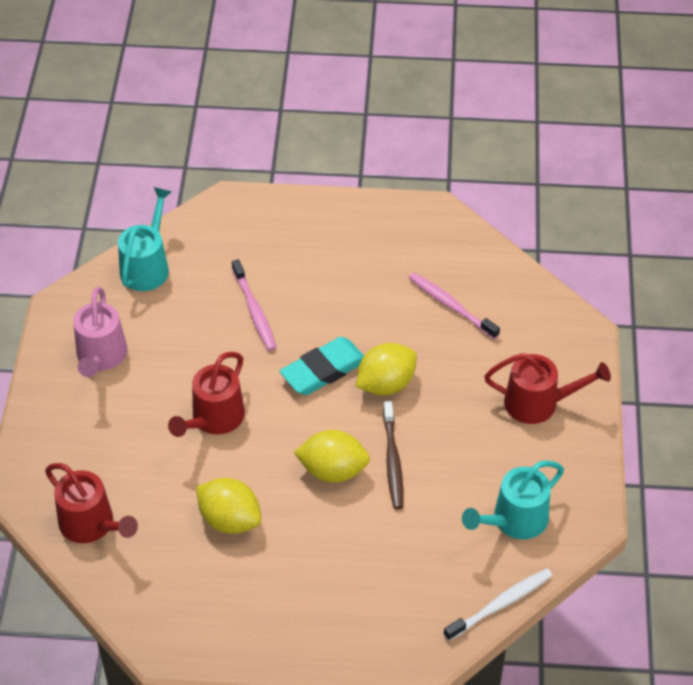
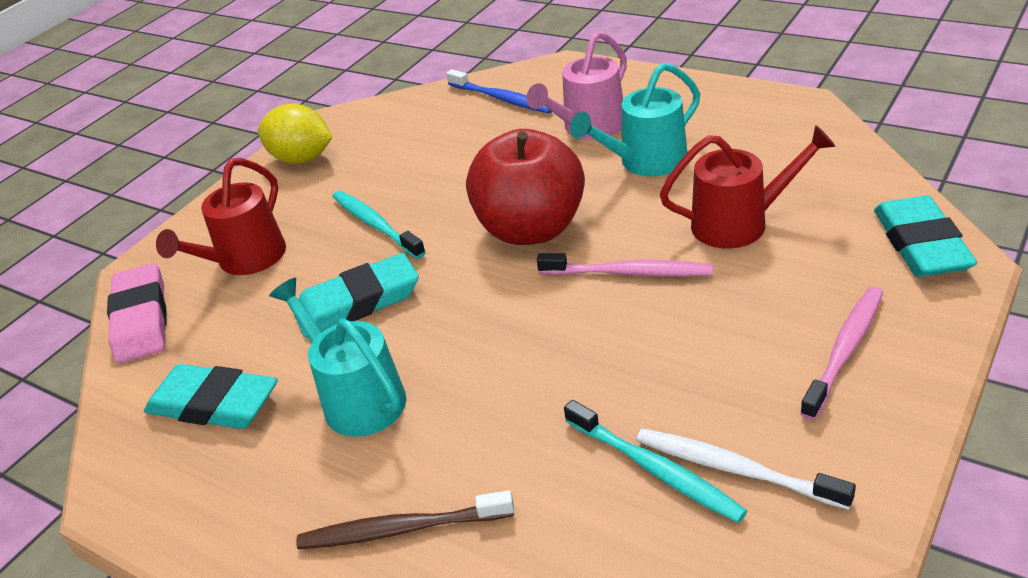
blue toothbrush: none = 0 -> [446,69,552,113] = 1
pink eraser: none = 0 -> [107,263,167,363] = 1
red apple: none = 0 -> [466,129,585,245] = 1
red watering can: [45,463,138,543] [168,352,245,437] [484,353,611,424] = 3 -> [156,158,286,275] [660,125,836,249] = 2
turquoise eraser: [279,337,364,395] = 1 -> [144,364,278,429] [294,253,419,338] [874,195,977,277] = 3
turquoise toothbrush: none = 0 -> [332,191,426,259] [564,400,747,523] = 2
yellow lemon: [196,478,261,534] [294,430,370,483] [356,343,417,396] = 3 -> [258,103,332,164] = 1

